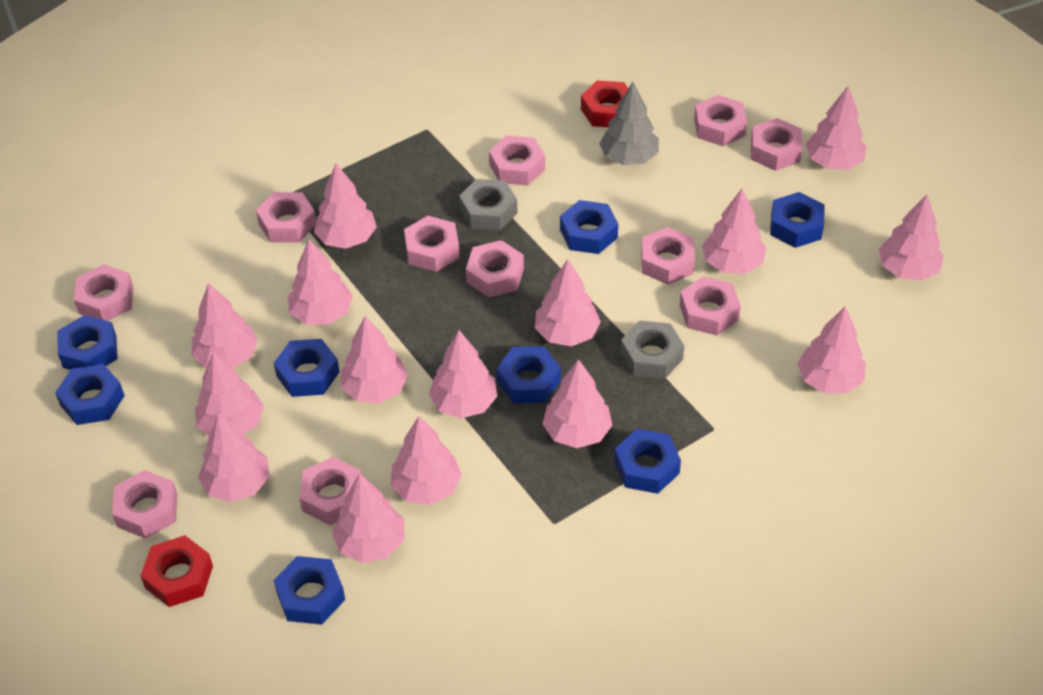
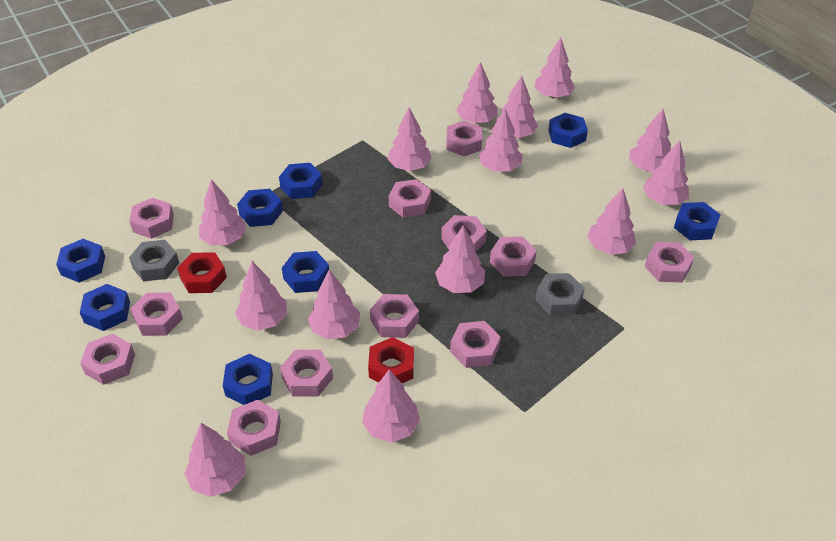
grey tree: [599,82,659,165] = 1 -> none = 0
pink nut: [74,264,133,321] [112,470,177,539] [256,192,316,243] [299,457,362,525] [404,216,460,272] [466,240,524,297] [489,135,545,186] [641,227,695,284] [680,276,741,335] [694,95,747,146] [751,118,802,171] = 11 -> [80,334,135,385] [129,198,174,239] [130,292,183,336] [227,400,281,456] [280,350,333,396] [370,294,419,338] [389,179,431,218] [441,215,487,252] [447,121,482,156] [450,321,501,368] [490,237,537,276] [645,242,694,282] = 12
pink tree: [191,283,258,368] [195,352,264,436] [198,413,269,502] [288,239,353,325] [314,164,377,249] [332,473,404,563] [341,316,408,403] [391,416,462,505] [429,330,497,418] [535,259,601,346] [542,359,612,448] [702,188,766,274] [797,307,866,393] [806,86,867,170] [879,194,944,281] = 15 -> [184,423,245,497] [199,179,247,245] [235,261,287,331] [308,270,360,339] [362,370,420,442] [388,107,432,171] [435,226,485,293] [456,62,498,124] [479,109,523,172] [497,75,538,138] [535,37,575,98] [587,188,636,255] [629,109,671,172] [643,140,689,205] = 14

